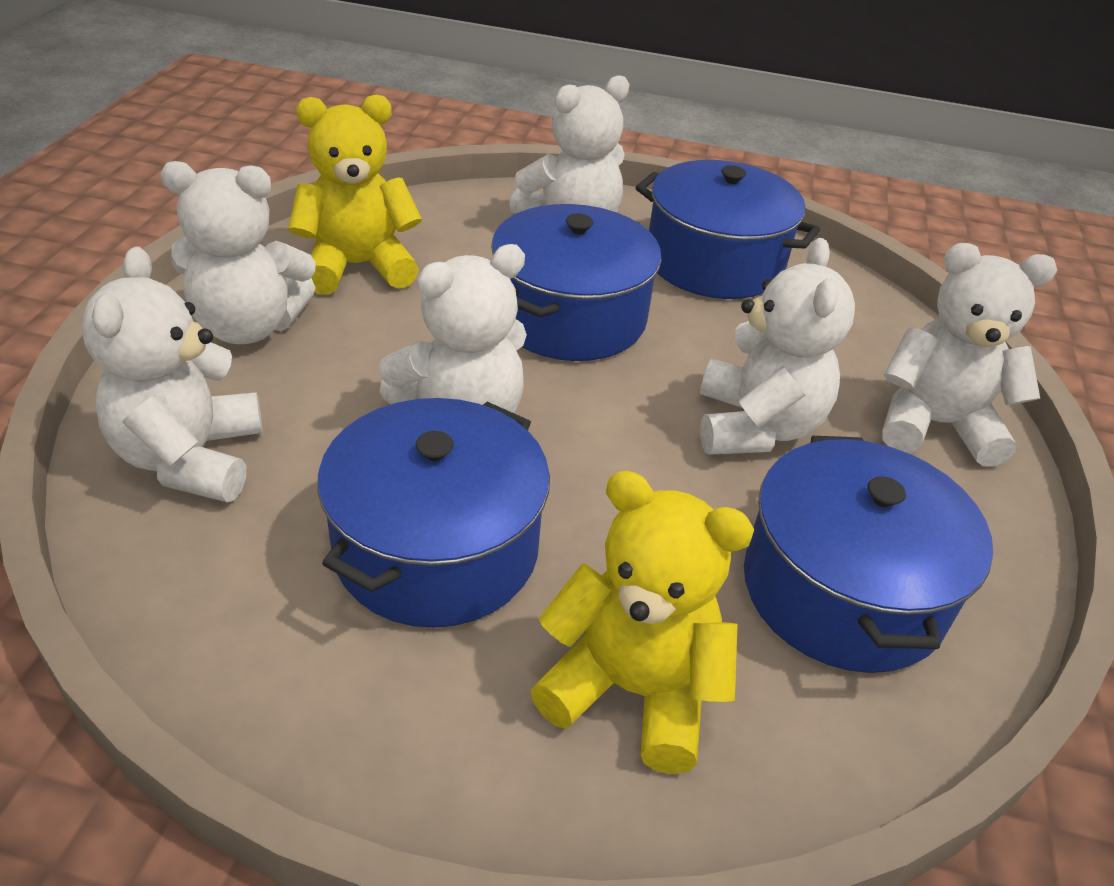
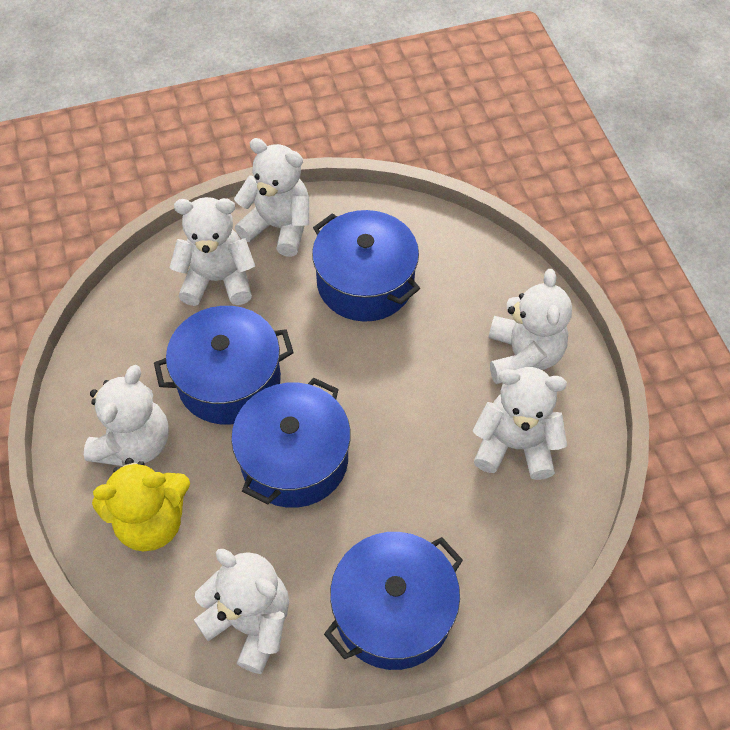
yellow teddy bear: [288,95,422,295] [531,471,754,774] = 2 -> [92,458,190,552] = 1

